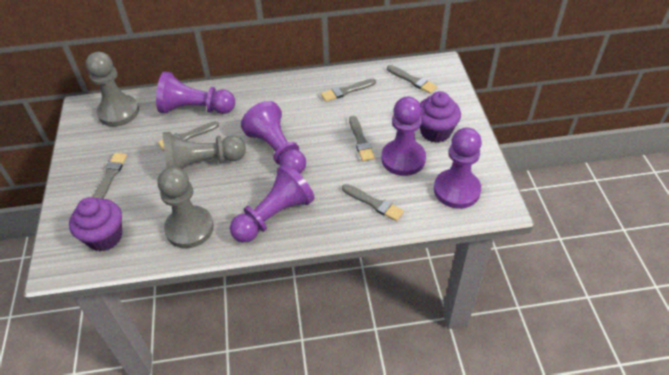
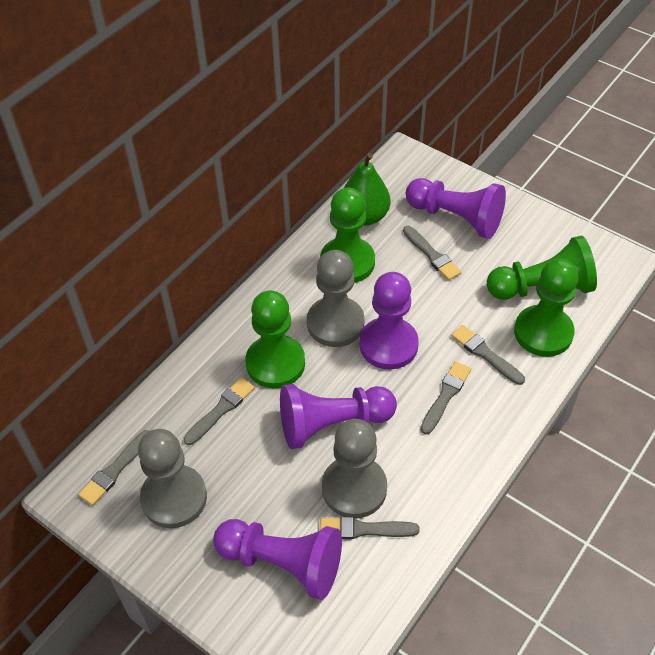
green pawn: none = 0 -> [245,290,305,388] [320,188,375,283] [487,235,597,300] [514,259,578,357] = 4
green pear: none = 0 -> [344,153,390,226] = 1
purple cupcake: [69,197,122,251] [420,91,461,143] = 2 -> none = 0
purple pawn: [156,72,235,114] [230,164,314,243] [241,101,306,174] [381,97,426,176] [434,127,482,209] = 5 -> [213,519,342,600] [280,384,397,449] [360,272,419,370] [406,178,506,239] = 4

